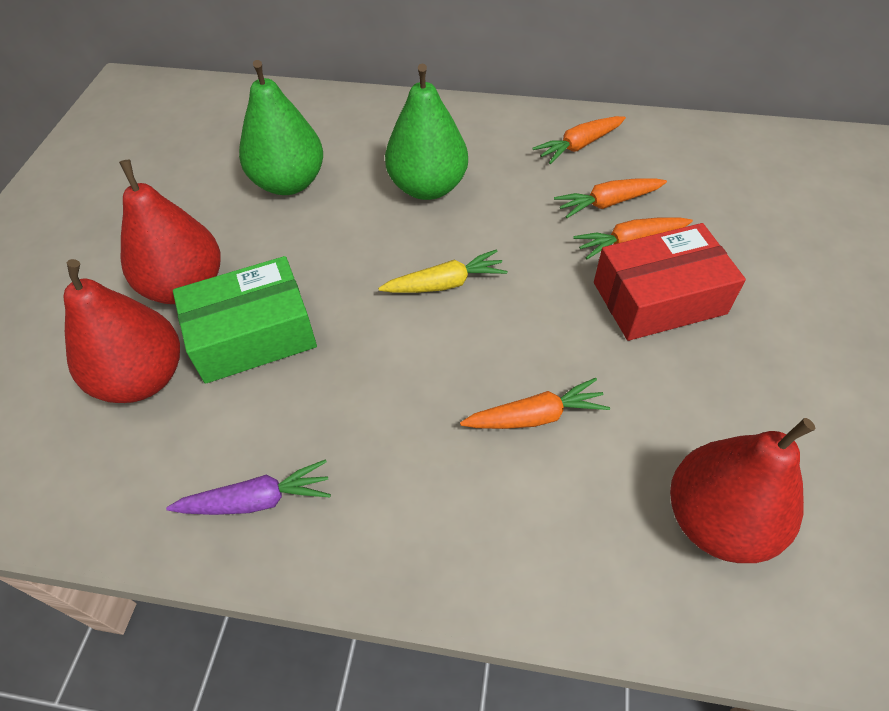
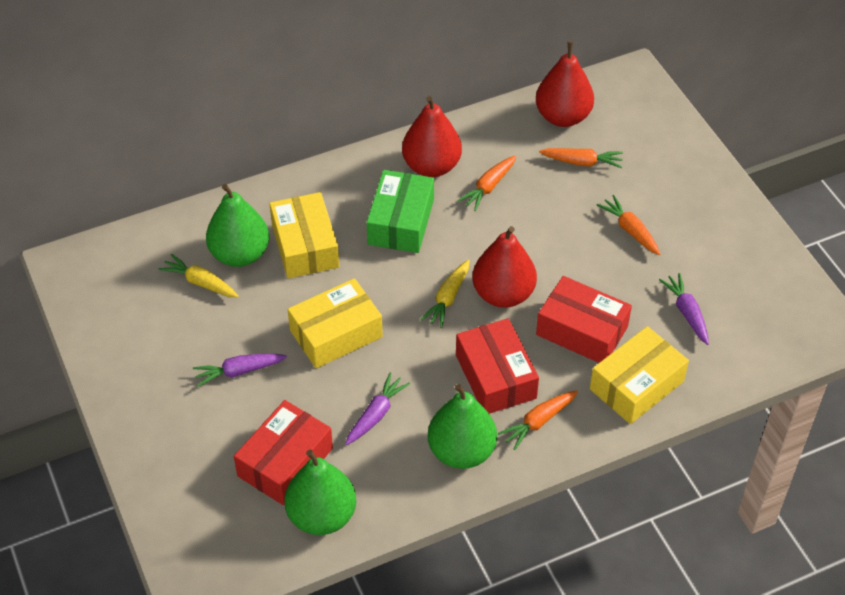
green pear: [239,60,323,195] [385,64,468,200] = 2 -> [206,184,269,267] [284,450,356,535] [428,384,497,469] = 3
purple carrot: [166,459,331,515] = 1 -> [193,354,287,387] [345,372,410,445] [659,273,709,345] = 3
red box: [594,223,746,341] = 1 -> [234,400,333,505] [456,318,539,414] [536,276,632,363] = 3
yellow box: none = 0 -> [269,192,339,278] [288,278,383,368] [590,326,689,424] = 3
yellow carrot: [378,249,507,293] = 1 -> [158,254,239,297] [420,260,470,328] = 2

